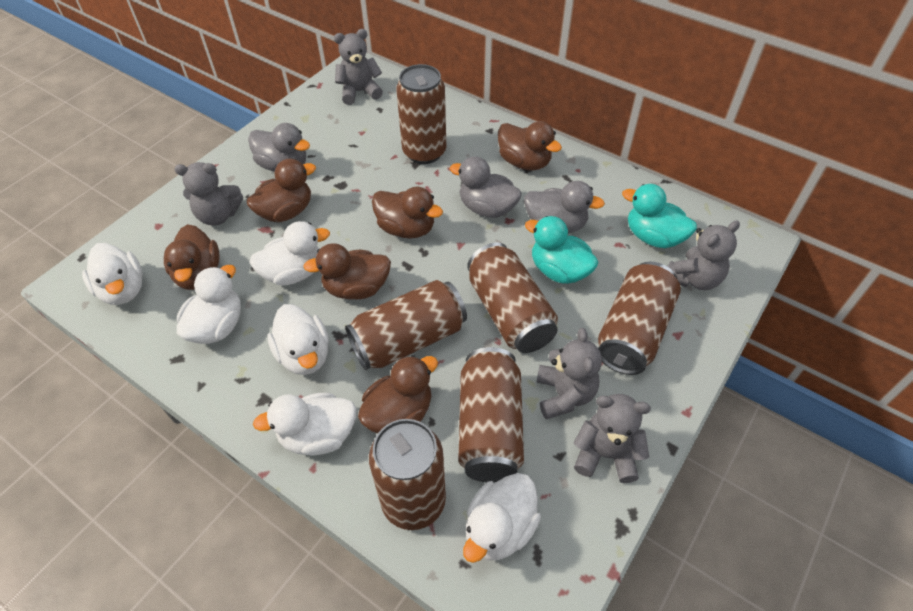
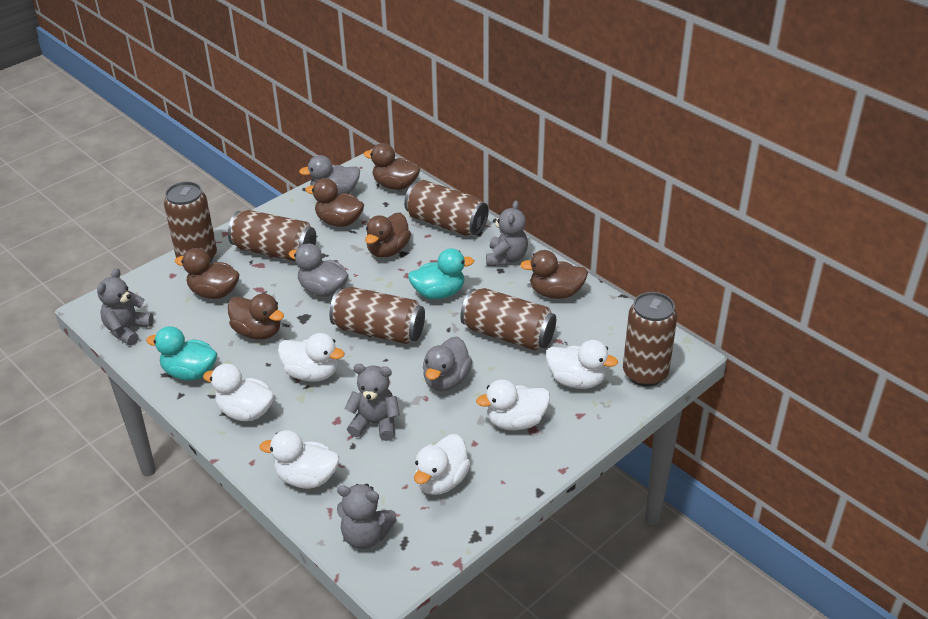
grey teddy bear: [174,162,243,226] [334,29,383,105] [537,328,602,419] [574,394,651,483] [667,221,740,290] = 5 -> [97,268,153,346] [337,484,397,549] [345,364,400,441] [486,200,528,266] = 4

